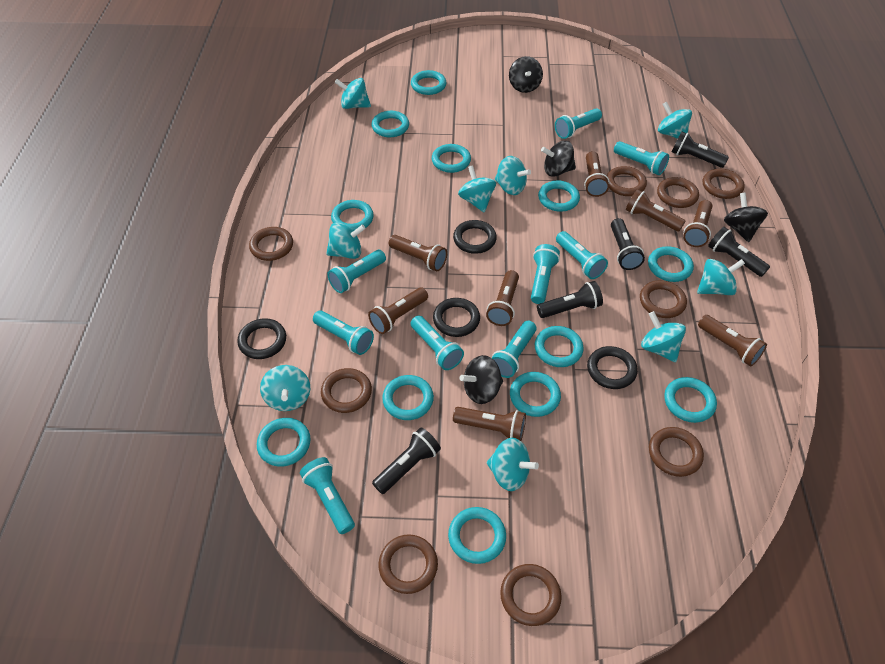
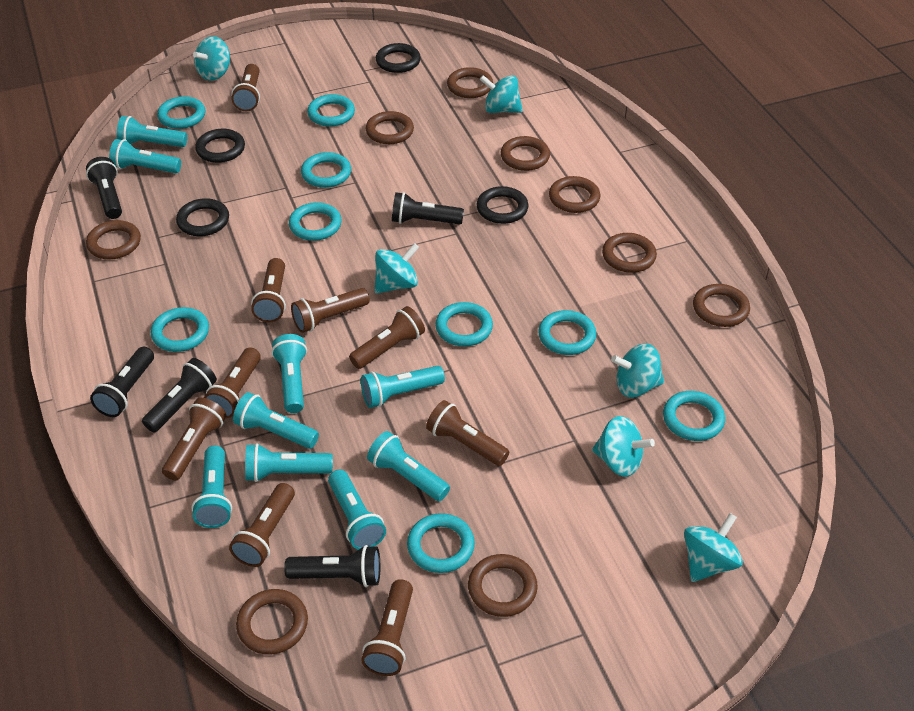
black spinning top: [460,355,503,404] [509,56,543,93] [541,141,576,177] [724,193,768,242] = 4 -> none = 0
brown flashlight: [368,288,428,334] [389,235,447,271] [453,407,526,441] [486,270,519,326] [584,151,609,197] [626,189,685,232] [683,200,712,247] [698,315,767,366] = 8 -> [162,398,226,481] [204,347,261,418] [229,483,295,567] [231,64,260,111] [251,258,286,322] [291,288,370,333] [349,306,425,369] [361,579,413,676] [426,400,509,466] = 9
turquoise ring: [257,418,311,467] [331,200,374,231] [371,111,409,137] [382,375,434,420] [411,70,446,95] [432,144,471,173] [448,507,506,564] [510,372,561,417] [535,326,584,367] [538,181,580,212] [648,246,694,282] [664,377,717,423] = 12 -> [151,307,209,352] [157,96,205,129] [289,202,342,241] [301,152,351,188] [307,94,355,127] [407,513,475,573] [435,302,493,346] [538,310,596,355] [663,391,725,441] = 9
turquoise spinning top: [260,365,310,411] [326,222,366,259] [334,78,371,109] [458,165,496,212] [487,438,539,491] [495,156,531,195] [641,311,686,362] [658,101,692,139] [697,259,745,295] = 9 -> [193,36,230,81] [375,243,419,294] [479,75,523,113] [592,416,655,477] [611,343,664,397] [684,513,743,582] = 6

